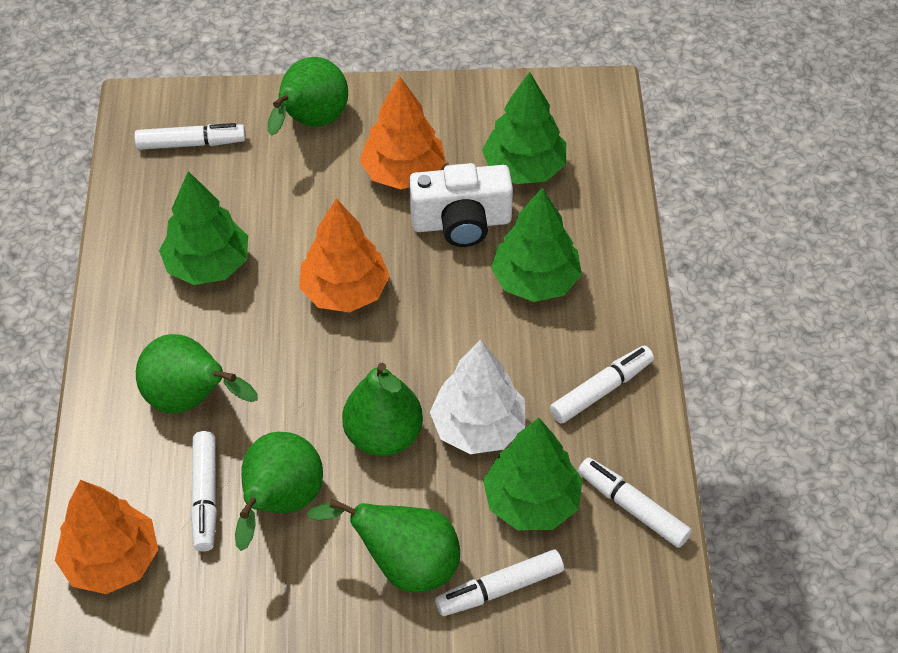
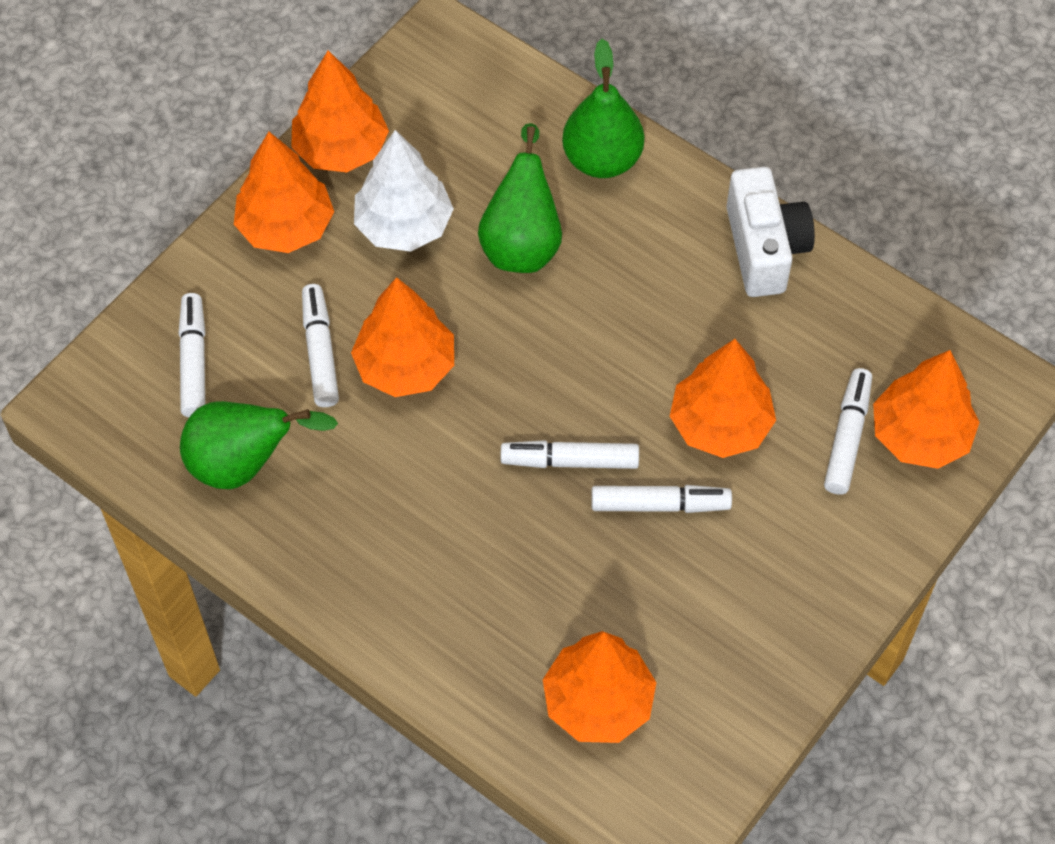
green pear: [136,334,258,413] [235,432,323,551] [268,57,348,136] [307,499,460,593] [342,363,423,456] = 5 -> [180,401,338,489] [478,123,562,273] [562,39,644,178] = 3
green tree: [159,171,248,285] [482,72,566,184] [483,418,583,530] [491,188,582,302] = 4 -> none = 0
orange tree: [55,480,158,594] [299,199,390,313] [360,76,446,189] = 3 -> [234,132,334,253] [291,50,389,172] [351,277,454,397] [543,631,657,743] [670,339,776,458] [873,350,980,469] = 6

